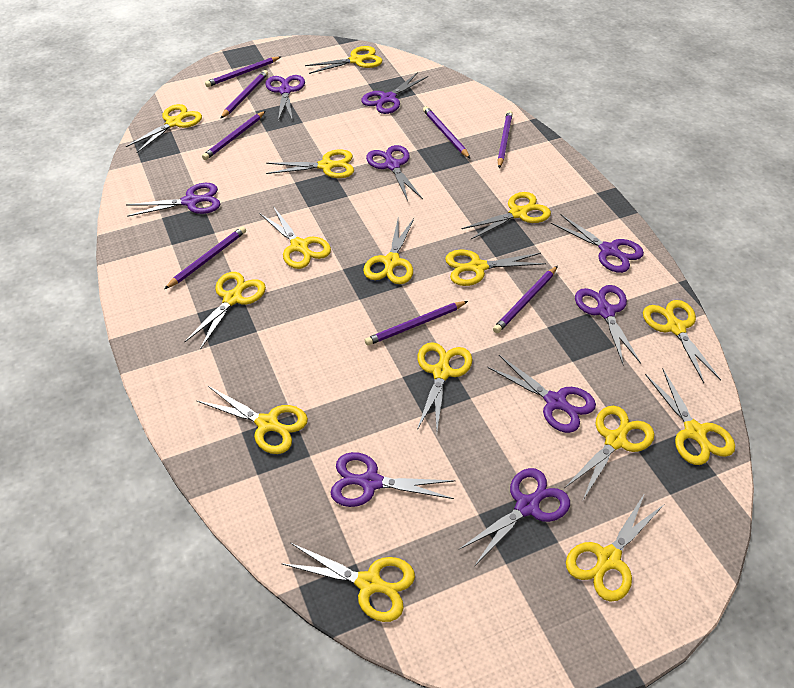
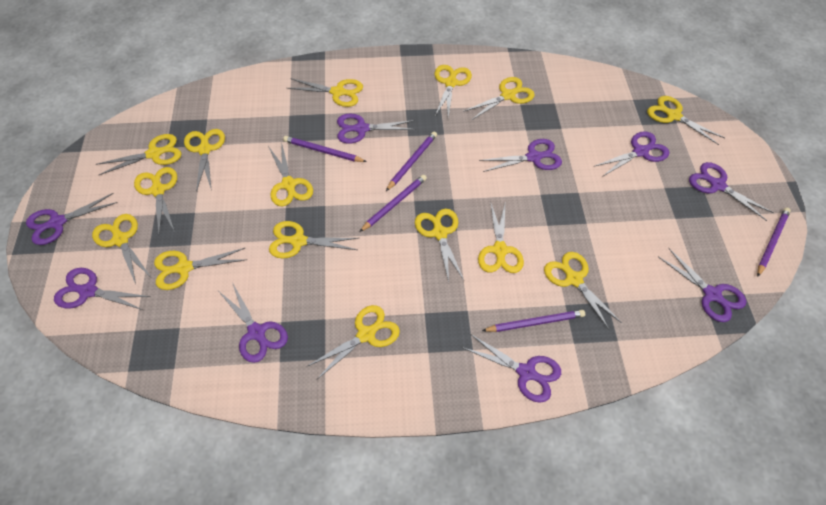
purple pencil: [164,226,246,289] [202,111,265,160] [205,57,281,87] [220,70,268,119] [365,301,468,346] [423,106,470,158] [493,266,558,333] [497,110,513,168] = 8 -> [283,136,367,162] [360,175,427,232] [386,132,437,191] [482,310,585,332] [757,208,791,277] = 5

